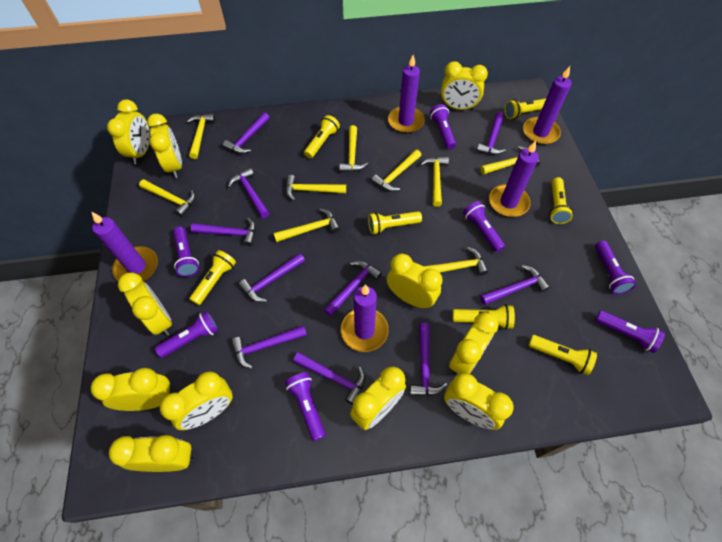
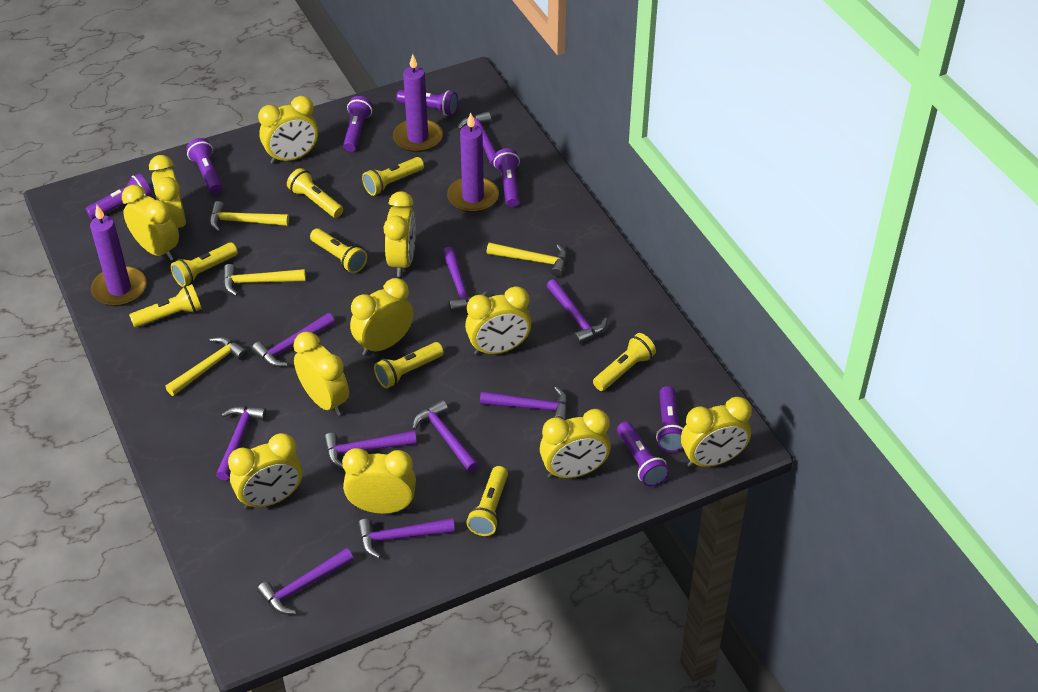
purple candle: [92,212,158,281] [341,284,389,352] [388,55,425,133] [489,140,539,217] [523,66,572,145] = 5 -> [90,205,147,306] [393,54,443,152] [447,113,499,213] = 3
yellow flashlight: [189,250,236,305] [304,115,340,159] [368,211,422,234] [452,304,515,329] [504,98,546,119] [528,335,597,375] [549,177,573,224] = 7 -> [129,284,202,328] [171,242,238,287] [287,168,343,218] [310,228,367,273] [362,157,424,196] [374,342,444,388] [466,466,508,536] [593,333,656,391] = 8
yellow hammer: [139,179,195,217] [187,114,215,159] [274,209,340,242] [286,175,346,201] [339,125,368,172] [371,150,421,192] [420,157,449,207] [423,247,488,275] [480,146,541,175] = 9 -> [165,337,248,396] [210,201,289,232] [223,264,306,296] [487,242,567,277] = 4

